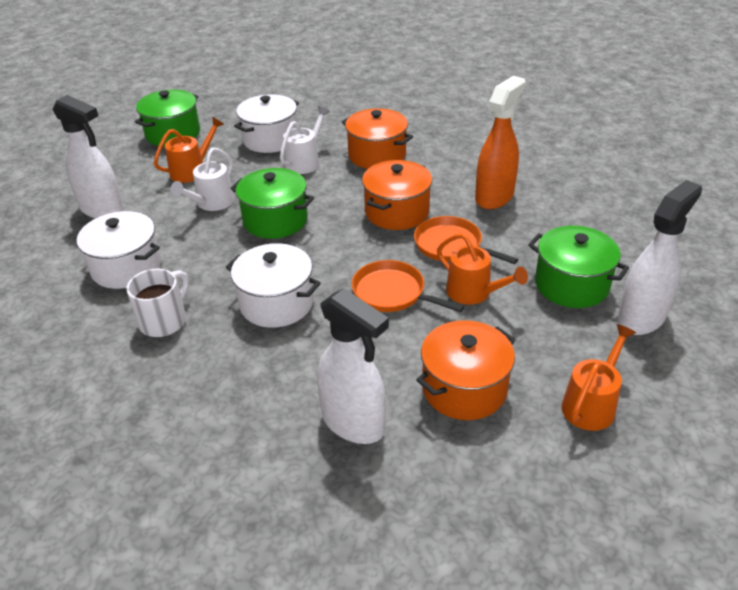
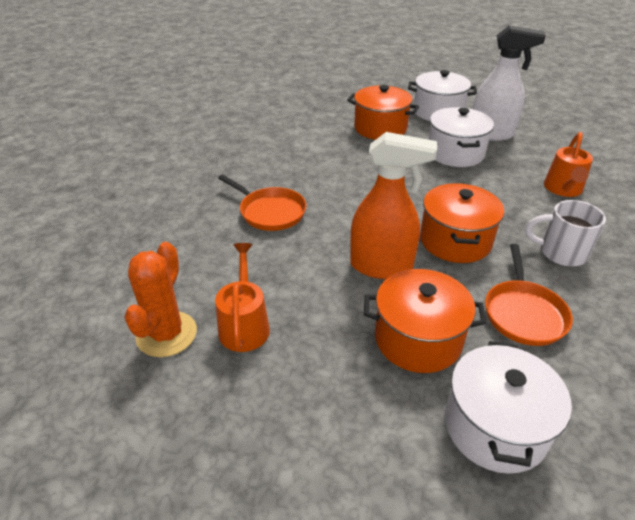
green pot: [135,90,200,147] [230,168,314,239] [528,225,629,308] = 3 -> none = 0
orange cactus: none = 0 -> [124,242,197,357] = 1
orange watering can: [154,117,224,183] [437,233,528,305] [561,324,636,431] = 3 -> [215,243,270,352] [544,132,593,197] = 2
white spray bottle: [53,95,124,219] [317,288,389,444] [617,180,702,335] = 3 -> [473,25,546,141] = 1
white watering can: [170,147,234,211] [280,106,330,174] = 2 -> none = 0

